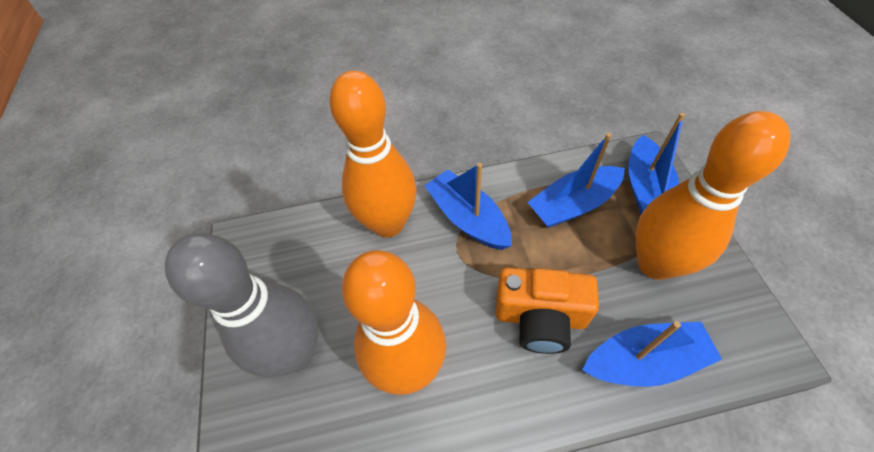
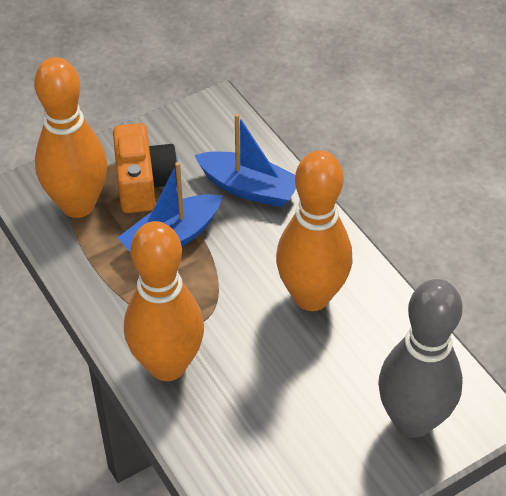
blue boat: [424,163,512,250] [527,133,625,228] [582,321,722,387] [628,113,685,214] = 4 -> [117,162,222,252] [194,113,296,207] = 2

